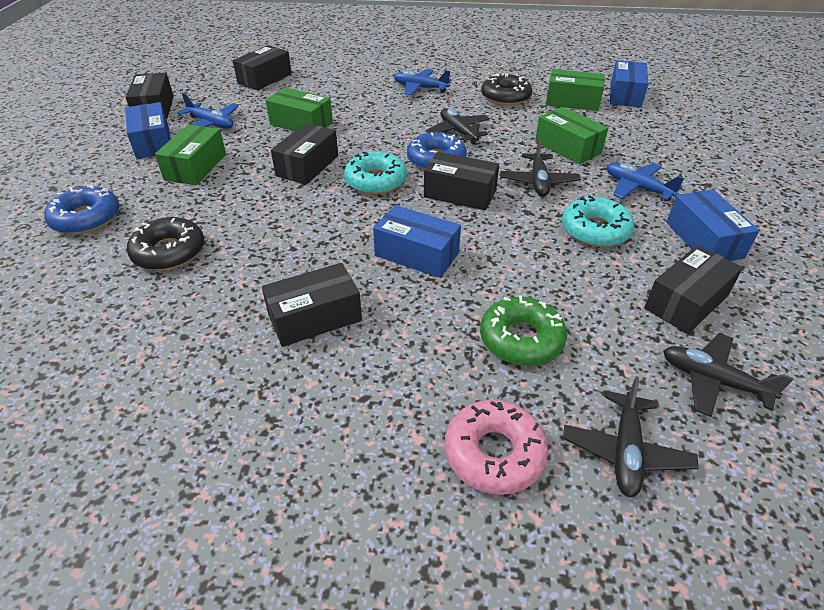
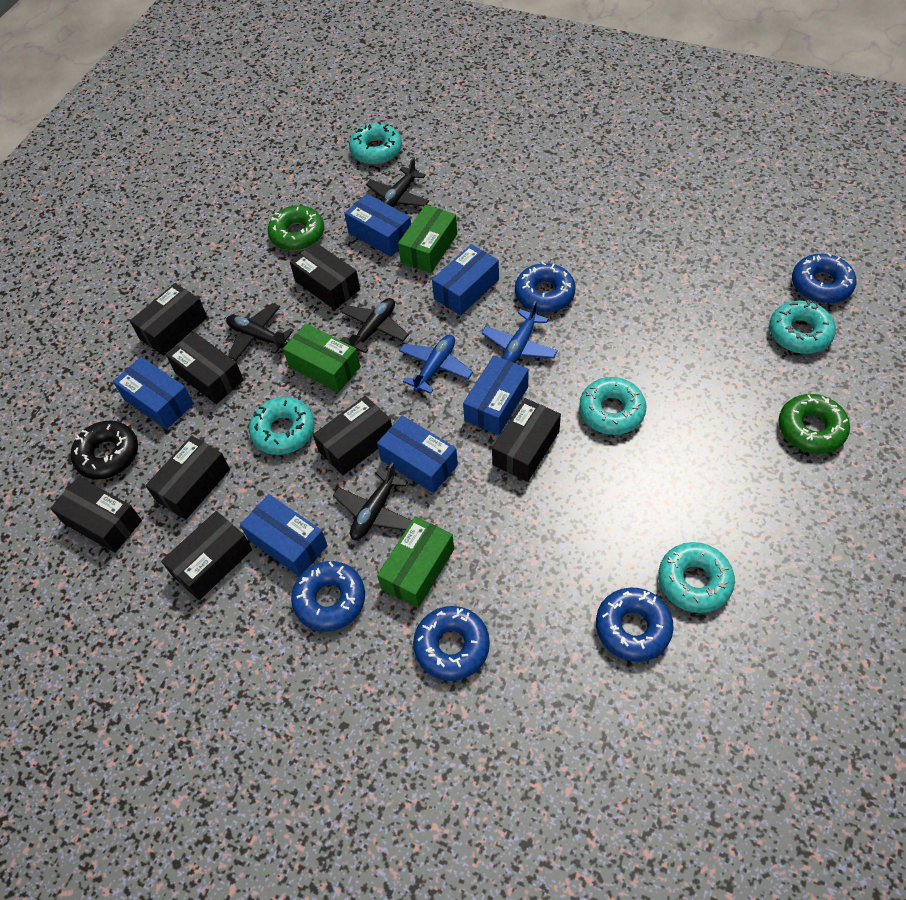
black box: [126,73,174,119] [233,45,292,90] [262,263,362,347] [271,123,338,185] [424,152,499,210] [644,245,743,334] = 6 -> [50,477,142,553] [130,283,207,356] [145,435,230,520] [161,511,252,600] [166,332,244,404] [290,242,360,310] [313,396,392,476] [492,398,561,482] = 8
black donut: [127,217,204,271] [481,73,532,106] = 2 -> [71,421,138,479] = 1
blue box: [125,102,171,159] [373,205,461,278] [610,60,648,107] [666,190,759,261] = 4 -> [113,357,194,430] [240,494,328,576] [344,194,411,257] [377,415,458,493] [432,244,499,316] [463,355,529,435] = 6
blue donut: [44,185,120,234] [407,132,467,170] = 2 -> [291,561,365,632] [413,606,490,681] [515,262,576,313] [596,588,674,662] [792,252,856,304] = 5
blue plane: [178,93,239,130] [394,69,451,95] [607,162,684,201] = 3 -> [399,335,473,394] [481,301,558,363] = 2
green box: [155,125,226,185] [266,87,333,131] [535,107,608,165] [546,69,605,111] = 4 -> [283,324,360,393] [377,516,454,608] [398,205,457,273] = 3
green donut: [480,296,567,366] = 1 -> [268,205,324,251] [778,394,850,454] = 2
pink donut: [444,400,548,495] = 1 -> none = 0
turquoise donut: [344,152,407,195] [562,196,634,247] = 2 -> [249,397,315,455] [349,122,402,164] [579,377,647,435] [658,542,735,613] [769,300,836,354] = 5

